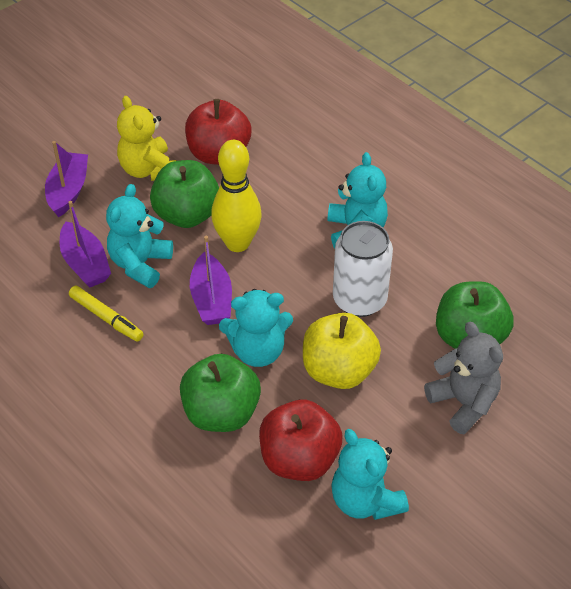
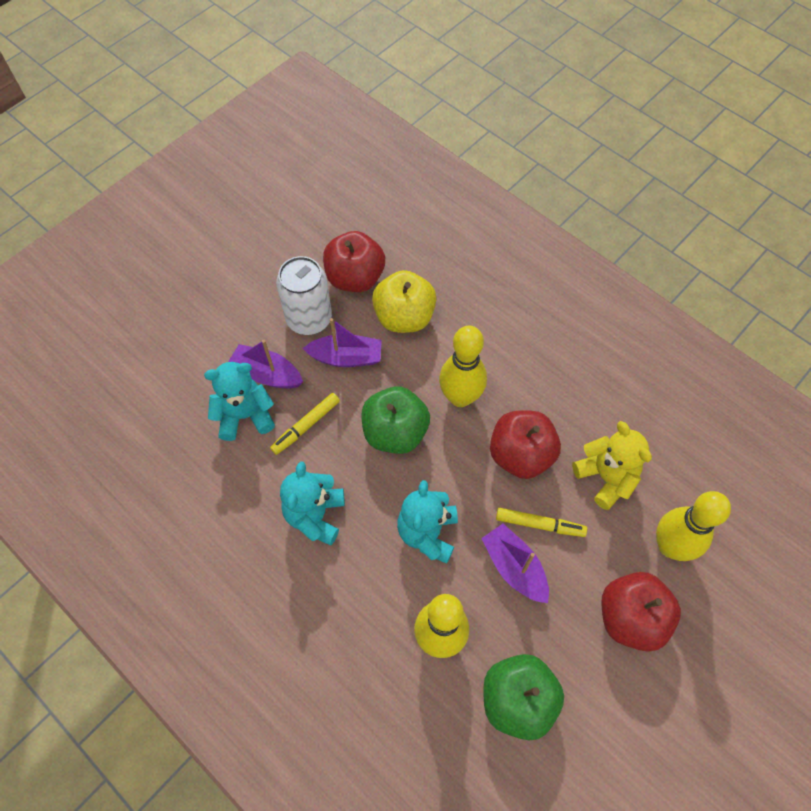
green apple: [150,160,219,228] [180,354,261,432] [436,281,514,349] = 3 -> [361,386,430,454] [483,654,564,740] = 2
grey teddy bear: [424,322,503,434] = 1 -> none = 0
red apple: [185,99,252,165] [259,400,342,481] = 2 -> [323,231,385,292] [490,410,561,479] [602,572,681,652] = 3
turquoise teddy bear: [106,184,173,288] [219,289,293,367] [328,152,388,249] [331,429,409,520] = 4 -> [204,362,275,441] [280,461,345,545] [397,480,458,564] = 3
yellow bowling pin: [211,140,262,252] = 1 -> [414,594,469,658] [439,326,487,407] [656,491,731,561] = 3
yellow marker: [69,286,144,342] = 1 -> [270,393,340,455] [496,508,587,537] = 2

